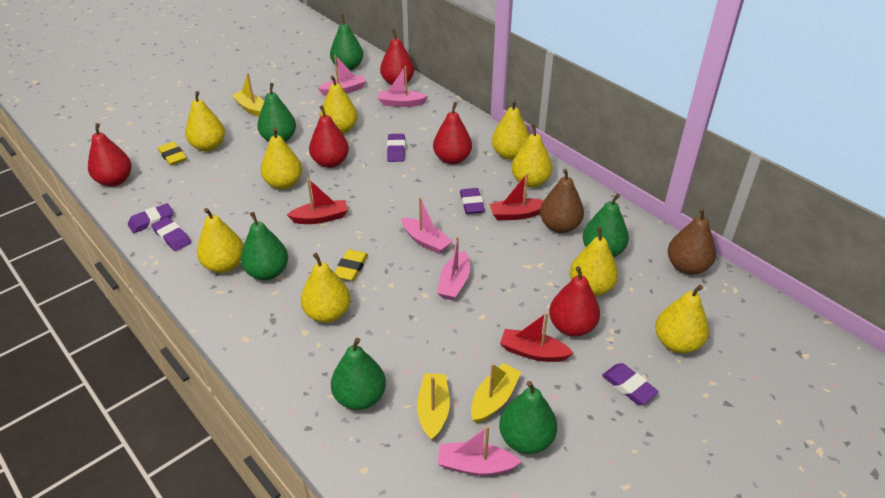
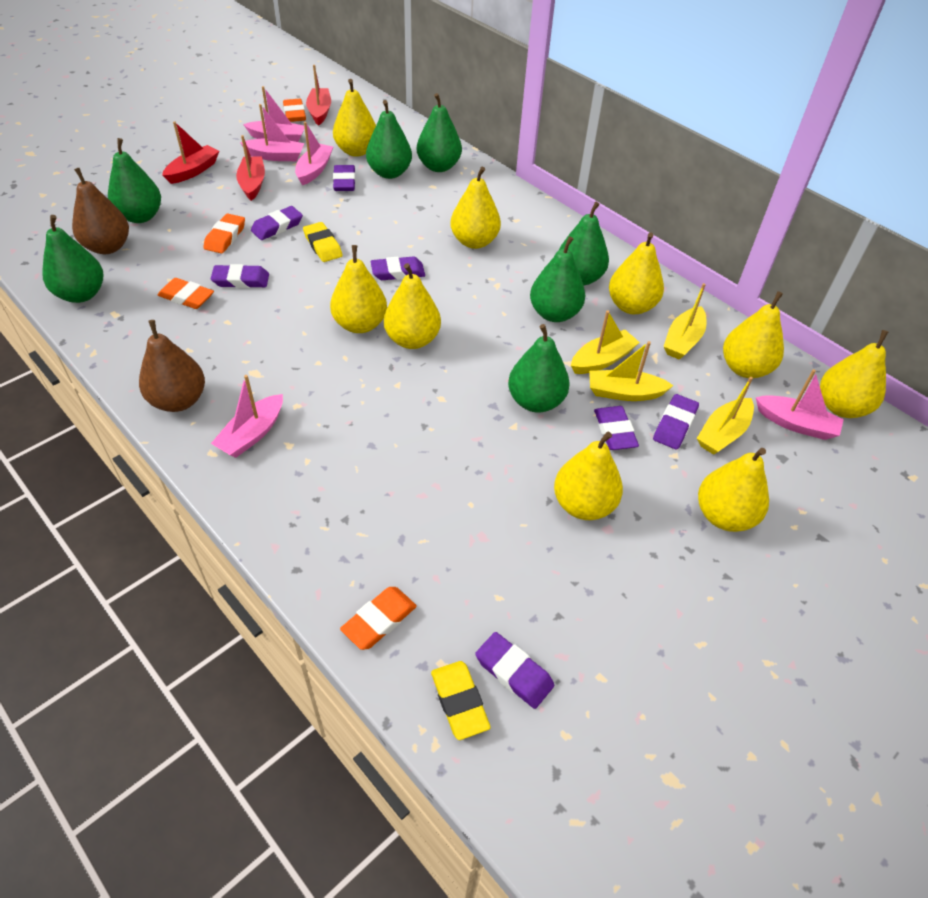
green pear: [240,212,288,280] [257,83,296,142] [330,15,363,71] [331,338,386,410] [499,381,557,454] [583,194,629,257] = 6 -> [42,215,103,303] [108,138,161,223] [366,100,412,179] [417,93,462,172] [508,324,570,413] [530,236,585,322] [558,202,609,285] = 7
orange eraser: none = 0 -> [158,278,214,309] [204,213,245,254] [283,99,306,122] [340,587,417,650] = 4
purple eraser: [128,203,174,233] [151,217,191,251] [387,134,405,162] [460,188,485,214] [602,363,659,405] = 5 -> [211,264,269,288] [251,206,303,240] [333,165,355,191] [371,256,425,280] [475,632,554,709] [594,406,639,450] [653,394,699,450] = 7
red pear: [88,123,132,187] [309,105,349,168] [380,29,414,85] [433,102,472,165] [549,266,600,337] = 5 -> none = 0
yellow boat: [232,73,264,117] [417,373,450,440] [471,363,521,423] = 3 -> [571,310,640,374] [589,341,674,401] [664,283,707,360] [697,377,754,455] = 4

